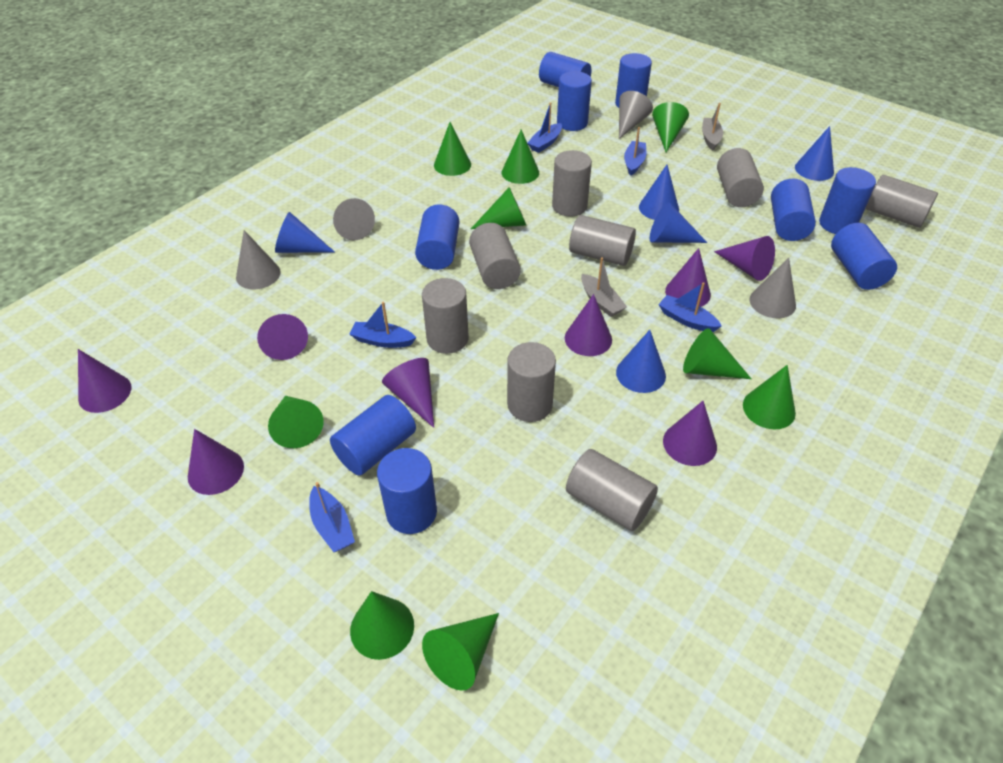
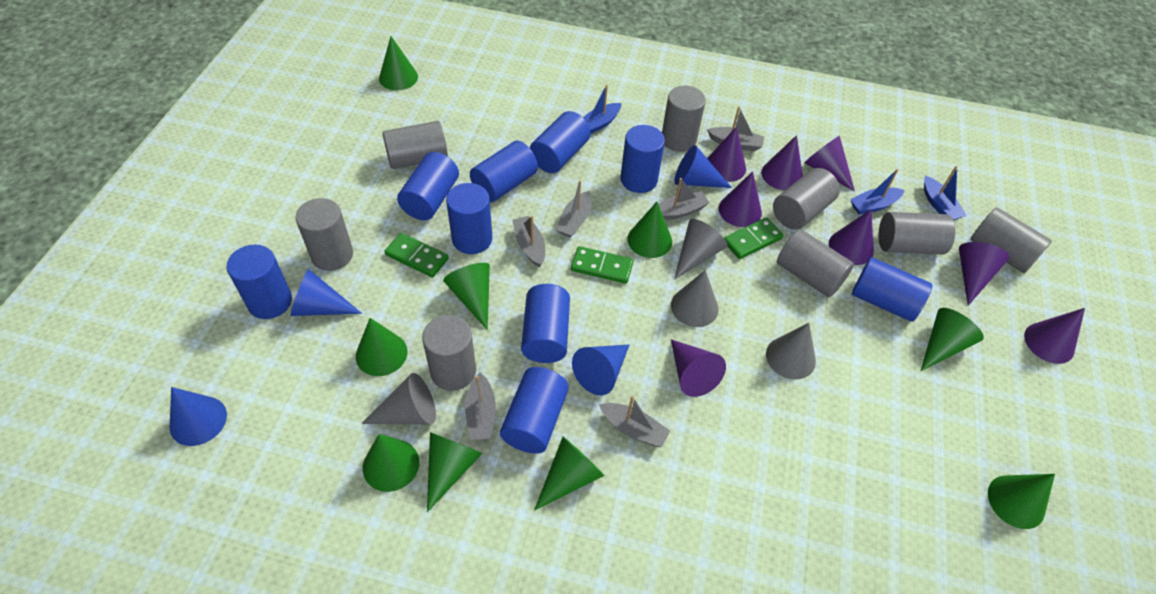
blue boat: [309,482,355,552] [350,302,416,348] [527,102,562,153] [624,127,646,176] [658,282,722,332] = 5 -> [583,85,622,134] [850,169,904,215] [924,166,967,220] = 3
blue cone: [275,212,335,253] [616,330,666,393] [639,165,679,220] [650,202,707,243] [795,126,834,181] = 5 -> [170,387,227,446] [290,269,362,316] [572,345,629,395] [674,145,732,188] = 4
green domino: none = 0 -> [384,233,449,278] [571,246,633,284] [724,217,783,259] = 3
grey boat: [581,257,627,317] [702,103,723,151] = 2 -> [465,372,496,440] [512,216,545,267] [556,180,592,238] [599,396,670,447] [658,178,709,220] [707,106,764,151] = 6

